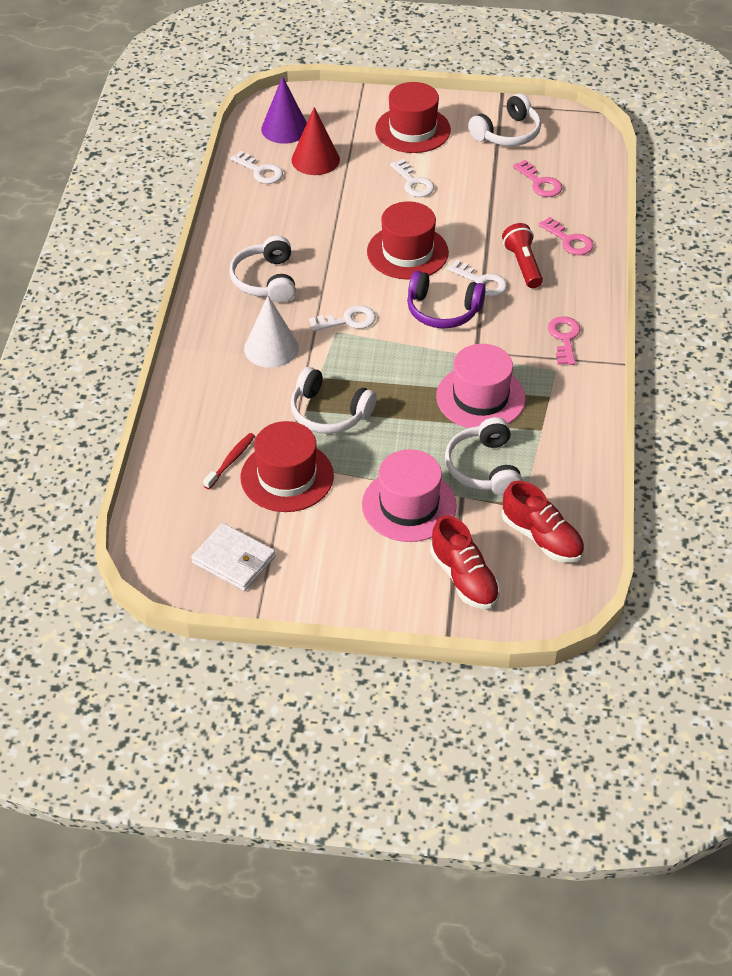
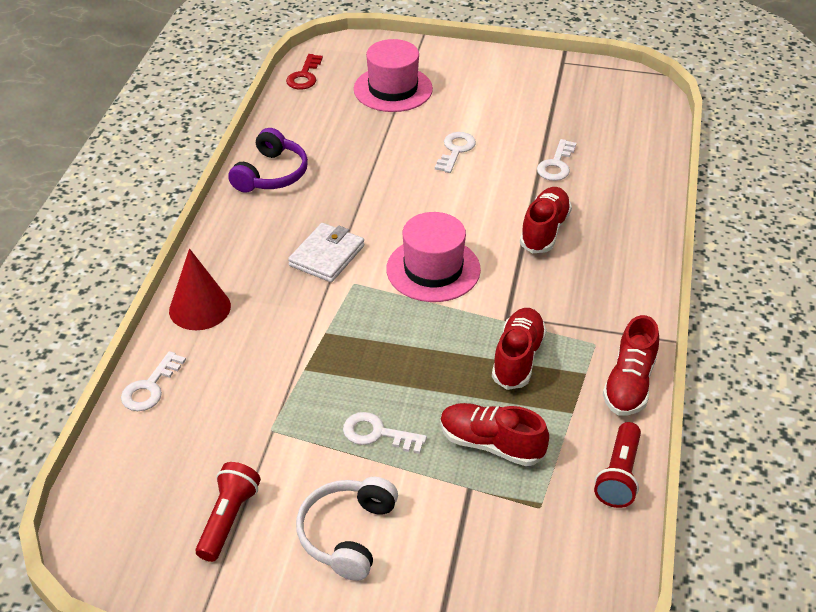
pink key: [513,160,562,197] [538,217,594,255] [548,316,581,365] = 3 -> none = 0
purple cone: [261,76,307,144] = 1 -> none = 0
red flashlight: [502,223,543,288] = 1 -> [195,462,261,562] [594,422,641,508] = 2
red hat: [240,421,334,512] [367,201,449,280] [375,82,451,153] = 3 -> none = 0
red key: none = 0 -> [286,54,323,89] = 1
red shoe: [430,515,500,609] [502,481,584,563] = 2 -> [440,403,549,466] [492,308,547,390] [520,187,572,253] [603,315,659,416] = 4
red toothbrush: [203,433,255,489] = 1 -> none = 0
white cone: [244,296,299,368] = 1 -> none = 0
white headphones: [229,235,296,303] [291,367,377,434] [445,417,522,496] [468,93,541,146] = 4 -> [296,477,398,581] = 1

